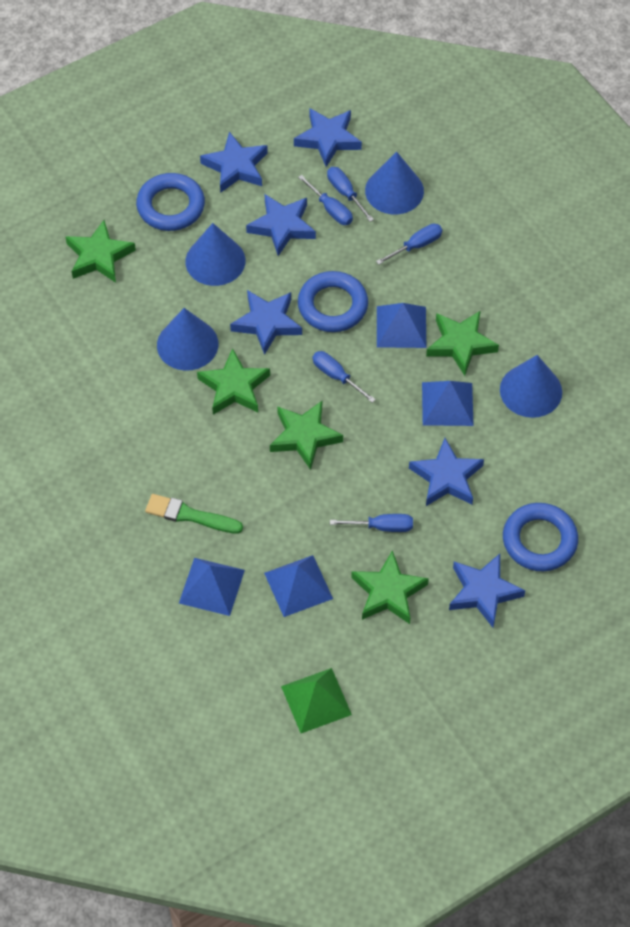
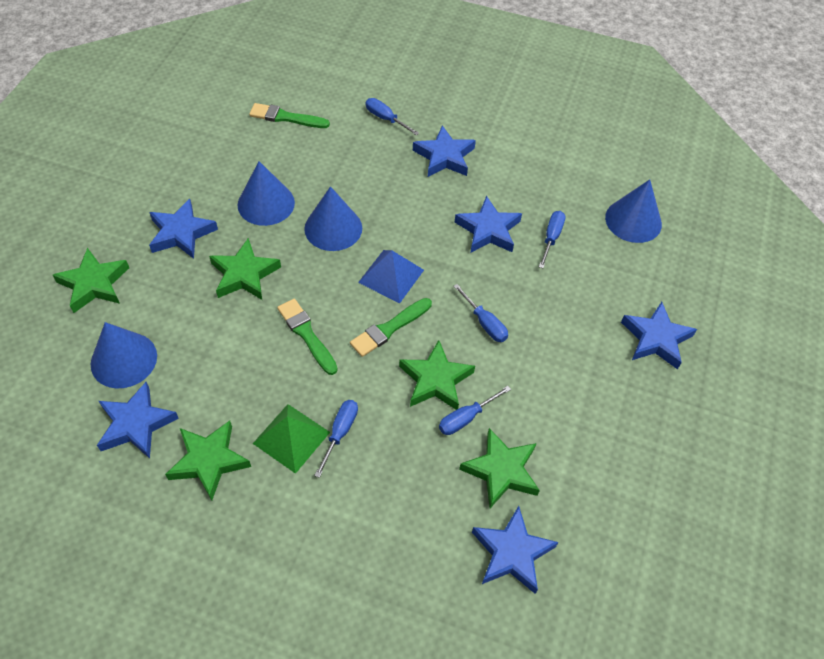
blue pyramid: [179,558,245,616] [264,555,333,617] [377,303,426,348] [422,381,474,426] = 4 -> [358,250,424,303] = 1
blue ring: [136,173,205,231] [298,271,368,332] [503,503,578,571] = 3 -> none = 0
green brush: [145,494,243,534] = 1 -> [249,103,330,128] [277,299,338,375] [350,298,432,357] = 3

